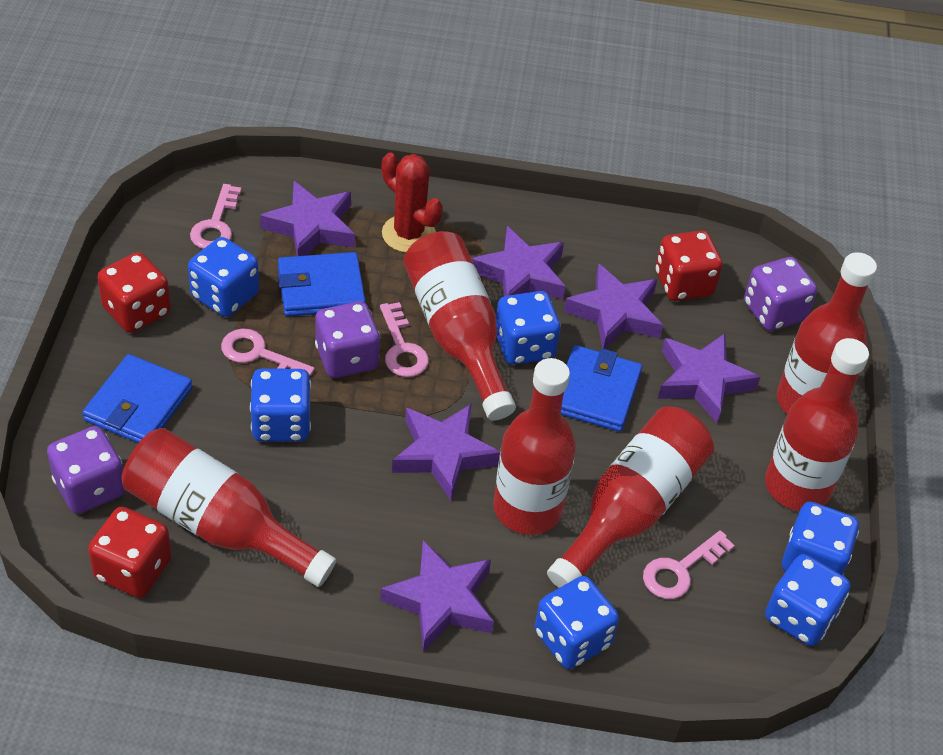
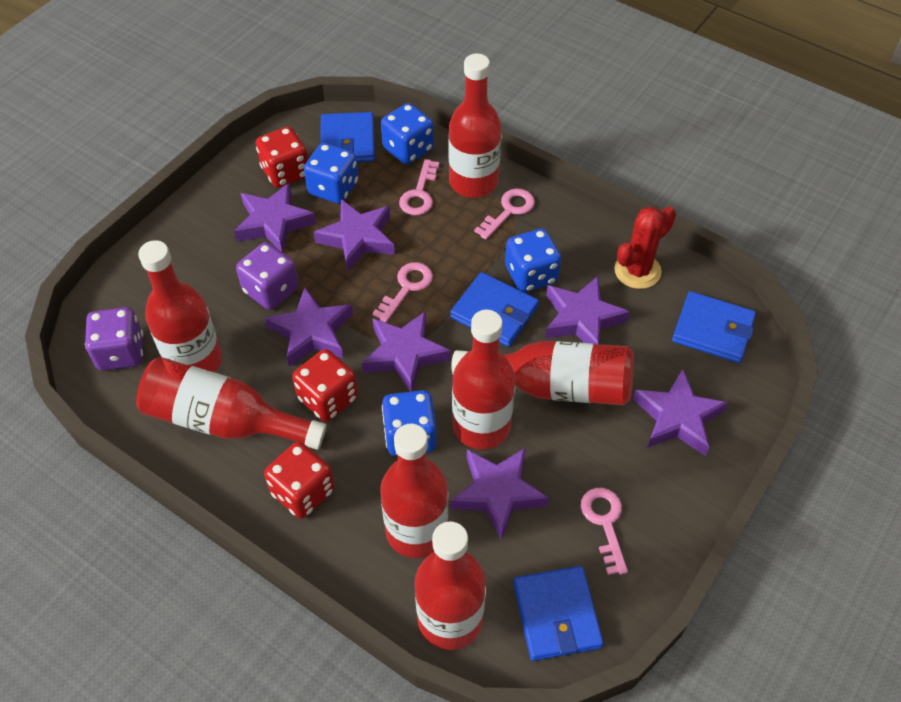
blue dice: [188,237,259,317] [250,368,311,442] [496,291,561,365] [534,576,619,669] [765,554,850,646] [782,502,859,575] = 6 -> [304,143,359,204] [381,103,434,164] [382,390,437,456] [505,228,561,292] = 4
blue wallet: [82,354,192,443] [278,252,366,317] [561,345,642,432] = 3 -> [320,112,375,162] [450,272,539,347] [513,566,604,661] [672,291,756,363] = 4
purple dice: [47,426,125,514] [315,301,380,378] [744,257,817,331] = 3 -> [85,307,143,371] [236,242,299,310] = 2
purple star: [260,181,355,256] [380,540,494,652] [392,404,500,500] [471,226,566,300] [564,264,663,349] [658,334,760,423] = 6 -> [234,183,316,252] [265,288,353,367] [314,199,395,272] [362,311,451,392] [451,448,549,540] [545,276,630,344] [633,369,728,456] = 7
red bottle: [121,428,336,587] [403,231,516,421] [493,358,576,535] [547,407,714,588] [765,338,869,511] [777,252,877,414] = 6 -> [136,357,327,450] [138,240,222,373] [380,424,448,558] [414,521,486,650] [449,53,501,198] [451,341,634,405] [452,310,516,450] = 7

